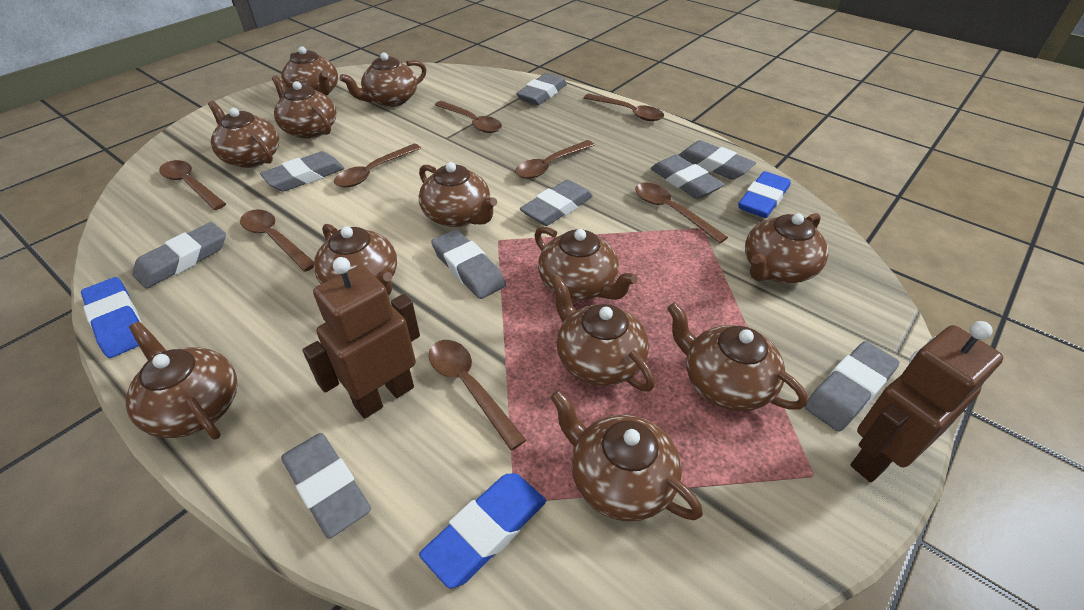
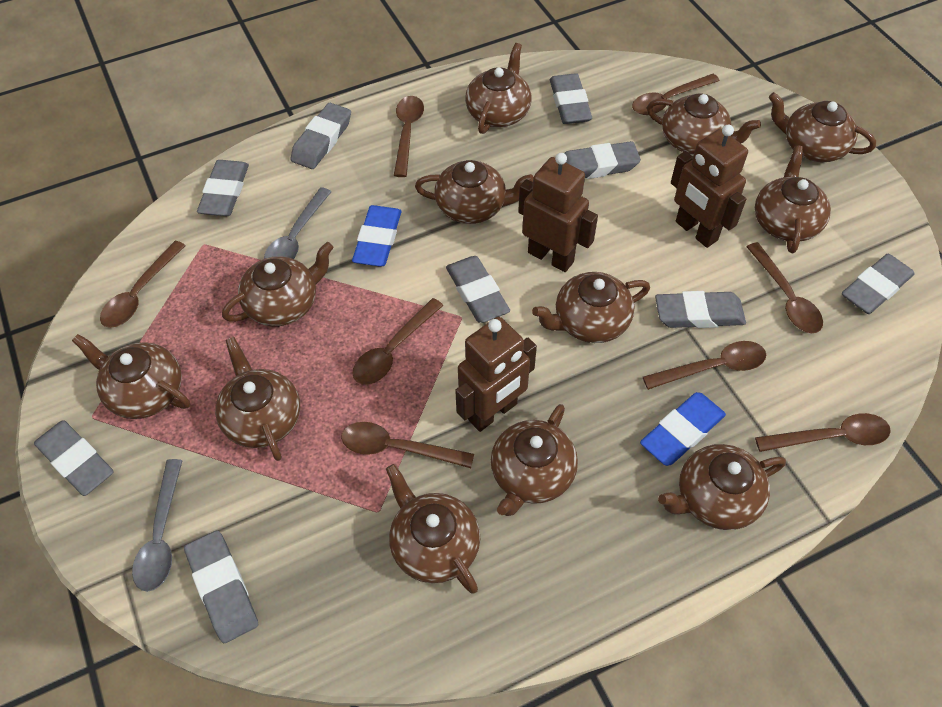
blue eraser: [81,277,141,358] [419,473,546,588] [738,171,791,218] = 3 -> [352,205,401,267] [640,392,726,466] = 2
brown robot: [302,257,420,419] [850,321,1004,482] = 2 -> [455,317,537,432] [518,153,598,272] [671,124,748,248] = 3
grey spoon: none = 0 -> [132,459,183,592] [264,187,332,259] = 2

